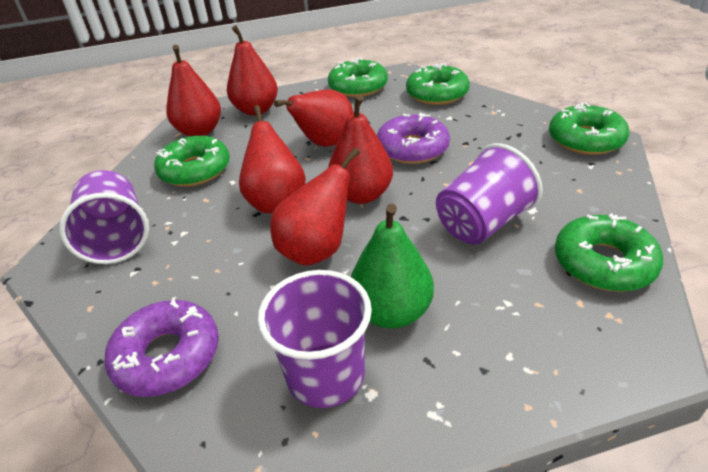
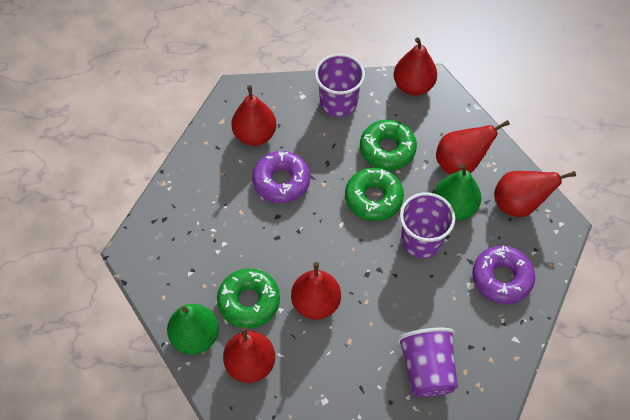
green donut: [154,136,230,187] [328,58,388,97] [406,63,470,105] [549,103,630,155] [555,214,663,292] = 5 -> [217,268,280,328] [345,167,404,221] [360,120,417,170] = 3
green pear: [351,204,434,328] = 1 -> [167,304,219,354] [434,164,481,220] = 2

